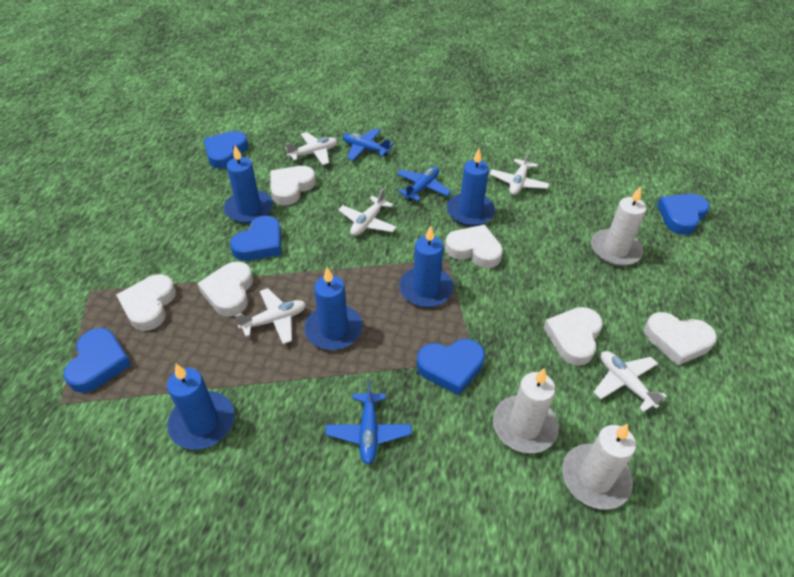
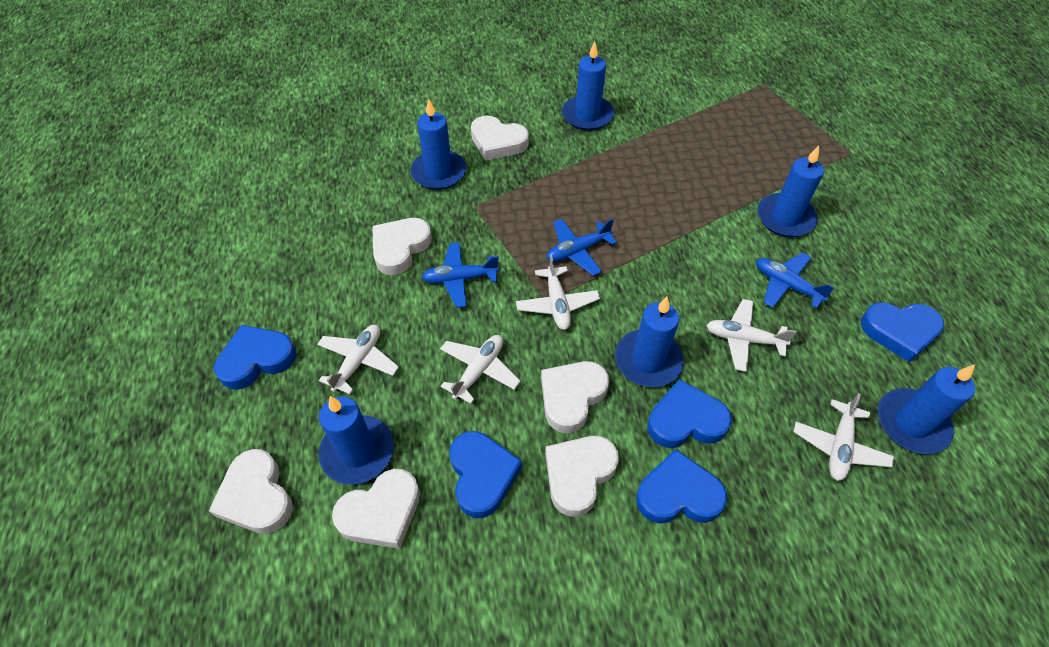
blue candle: [167,364,235,450] [224,145,273,223] [304,267,363,350] [399,225,454,307] [447,149,495,226] = 5 -> [319,396,394,485] [410,99,466,190] [562,41,614,130] [615,297,684,387] [757,146,824,237] [878,365,975,454] = 6
white candle: [493,368,559,453] [562,424,636,510] [591,186,647,266] = 3 -> none = 0

